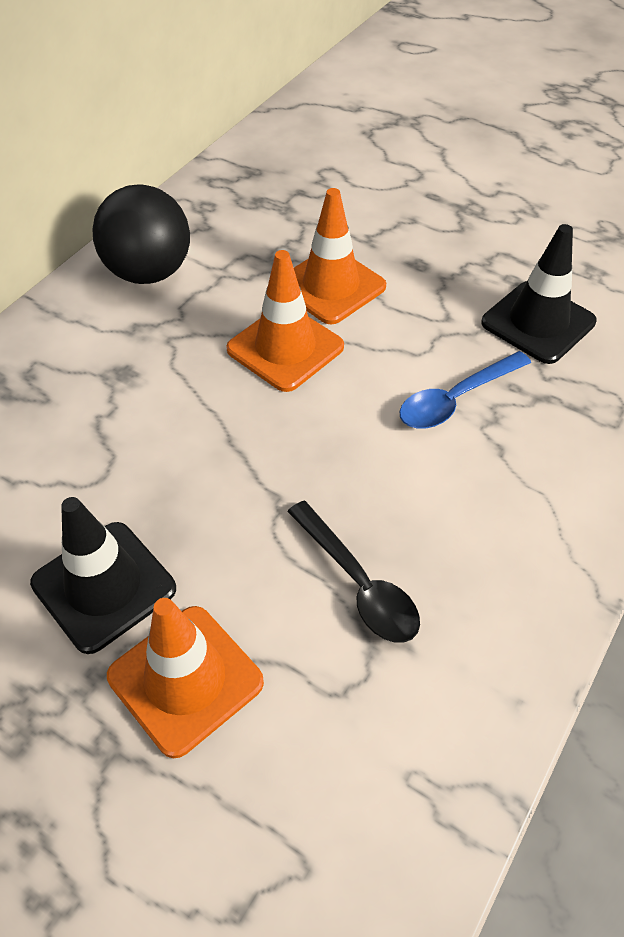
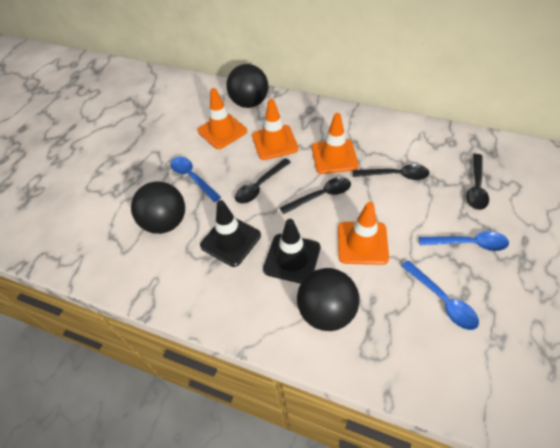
black ball: [92,184,190,284] = 1 -> [131,181,185,234] [226,64,268,108] [297,268,359,331] = 3
black spoon: [287,501,420,643] = 1 -> [235,158,291,204] [280,177,351,214] [352,164,430,180] [466,154,489,210] = 4
blue spoon: [399,351,531,428] = 1 -> [171,157,221,202] [401,260,479,330] [419,231,509,251] = 3
orange traffic cone: [107,598,264,758] [226,250,344,392] [294,188,386,324] = 3 -> [198,88,247,149] [252,99,298,160] [312,113,359,174] [338,202,389,265] = 4

